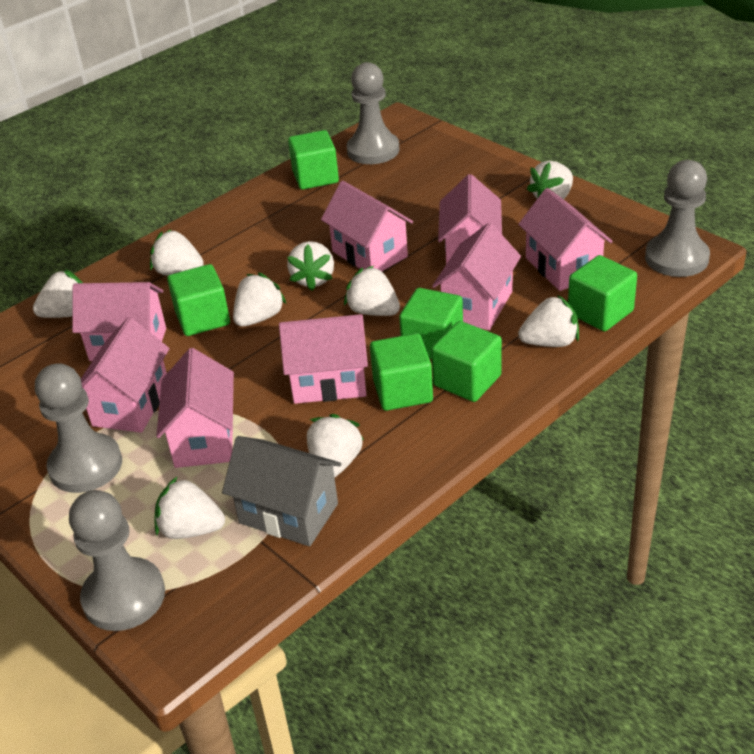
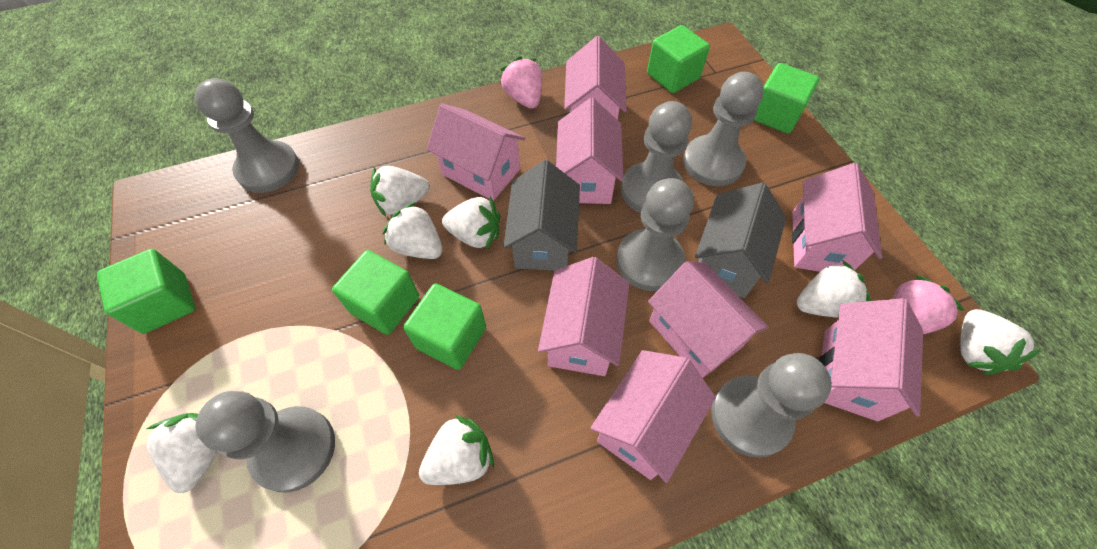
green cube: [167,264,230,336] [288,130,339,190] [370,333,433,411] [399,288,463,359] [431,321,502,402] [568,255,637,331] = 6 -> [97,249,195,334] [332,250,419,335] [403,283,486,370] [647,25,710,93] [754,63,819,134] = 5
grey house: [222,436,341,546] = 1 -> [503,160,580,271] [695,183,786,298] = 2
grey pawn: [35,363,122,493] [69,490,165,631] [346,62,399,164] [645,160,710,277] = 4 -> [195,78,299,193] [195,391,335,493] [616,178,694,291] [621,101,692,213] [683,72,764,186] [711,353,832,458] = 6
pink strawberry: none = 0 -> [500,56,542,109] [893,275,964,334] = 2
white strawberry: [33,269,83,318] [150,230,204,276] [155,477,225,539] [233,272,286,327] [287,241,334,291] [307,414,364,477] [344,266,400,316] [518,295,579,347] [527,161,573,199] = 9 -> [147,413,218,493] [370,166,430,217] [382,202,443,259] [419,415,494,485] [442,196,500,250] [797,260,871,318] [960,309,1041,375] = 7

